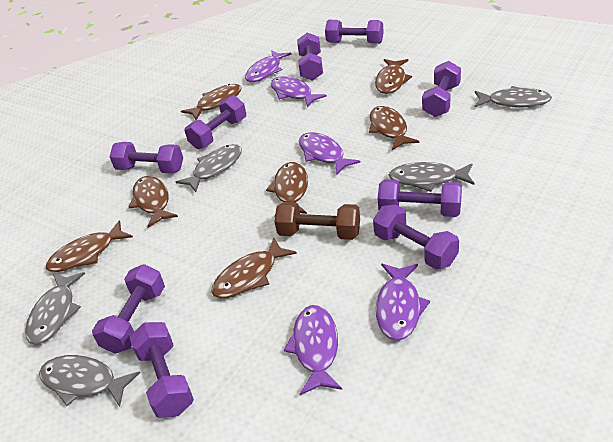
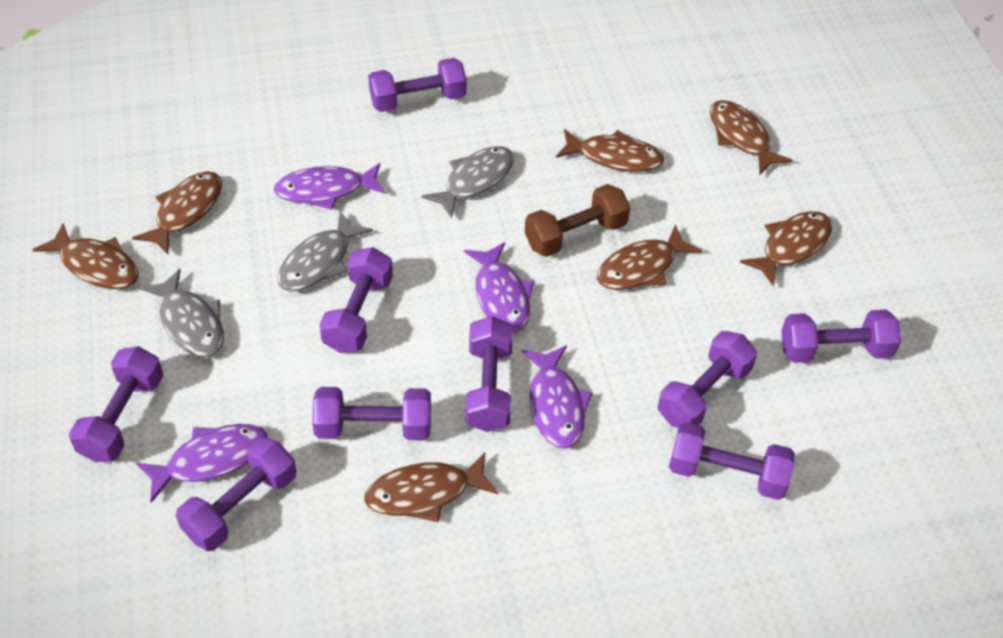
grey fish: [25,272,85,345] [39,355,140,407] [176,144,242,192] [389,162,475,192] [474,86,552,108] = 5 -> [140,269,224,357] [277,211,373,292] [421,146,514,219] = 3
purple fish: [245,50,291,82] [271,76,327,108] [284,305,342,395] [299,132,361,175] [376,264,430,341] = 5 -> [136,424,268,503] [274,163,386,210] [464,242,534,333] [522,345,592,449] = 4

